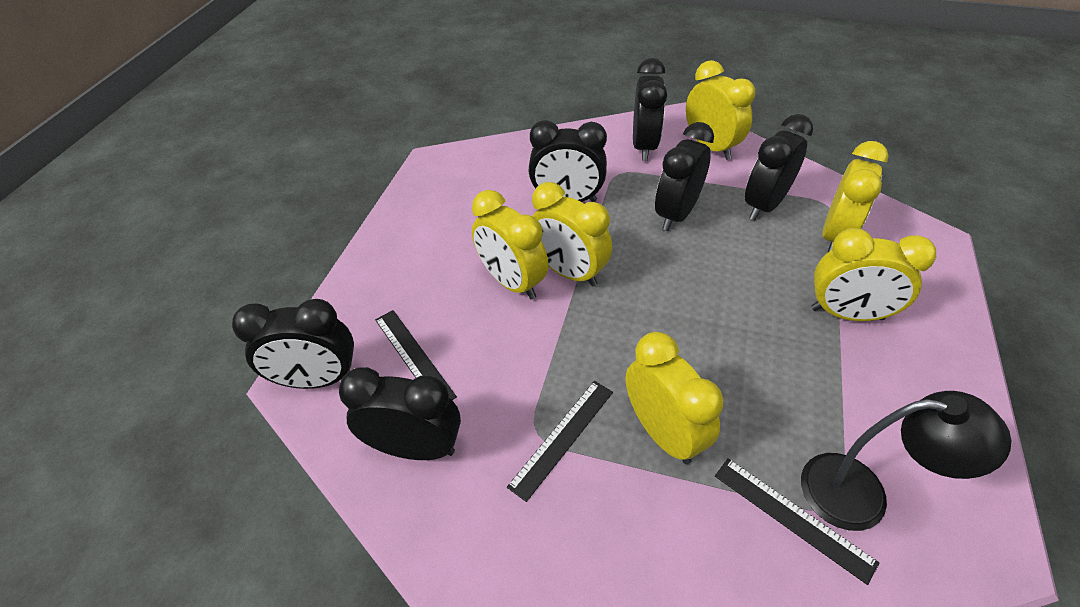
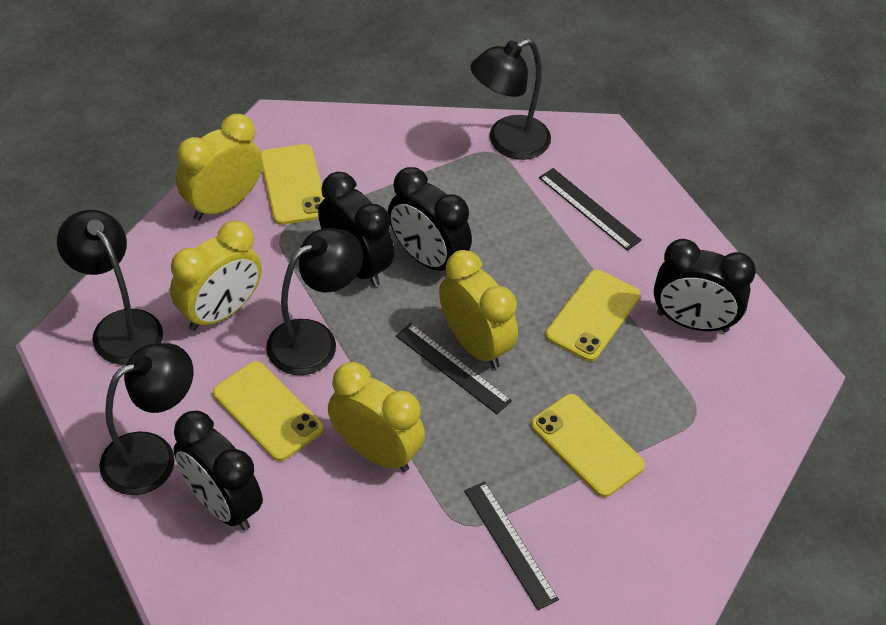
black clock: [232,299,354,389] [339,367,461,460] [529,120,607,202] [633,58,667,161] [655,122,714,231] [745,114,813,220] = 6 -> [174,411,263,531] [318,172,394,287] [388,167,472,271] [653,239,756,332] = 4
black lamp: [801,391,1012,531] = 1 -> [57,210,163,365] [99,343,193,495] [266,228,363,375] [470,39,551,160] = 4
yellow clock: [472,190,548,299] [532,182,612,287] [625,332,723,464] [686,60,755,160] [811,228,936,321] [822,141,889,253] = 6 -> [170,221,262,331] [176,114,263,220] [328,362,425,472] [439,250,518,369] = 4
yellow phone: none = 0 -> [213,361,323,461] [261,144,324,225] [531,394,645,497] [545,269,641,362] = 4

